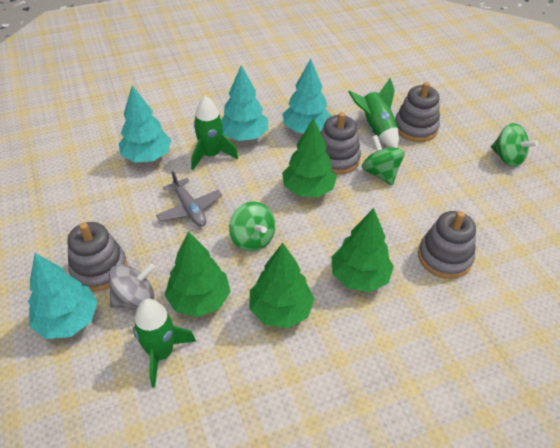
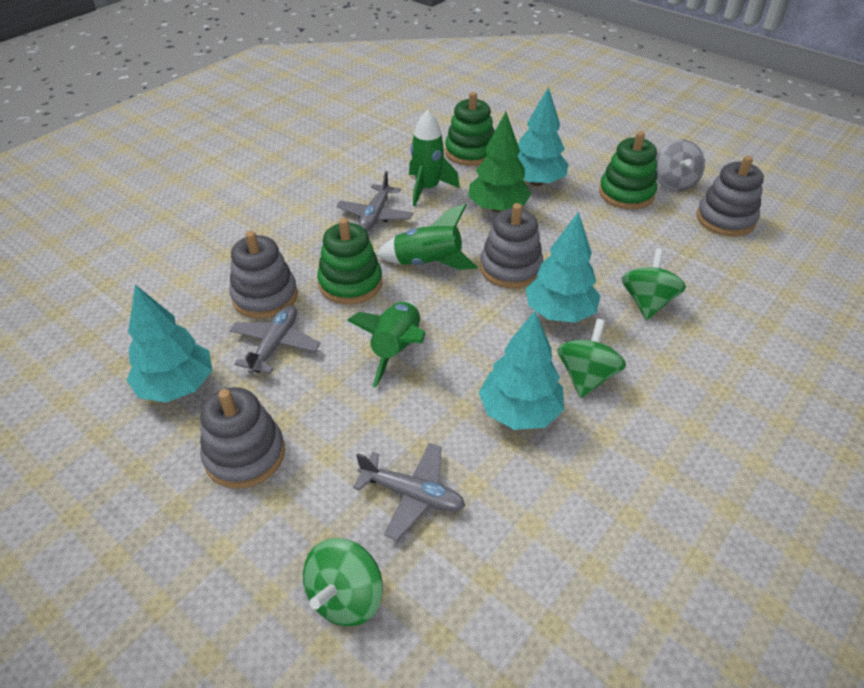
green stacking toy: none = 0 -> [317,218,382,305] [445,92,495,166] [599,131,657,209] = 3
green tree: [165,231,231,317] [249,243,315,328] [282,118,337,197] [331,208,394,292] = 4 -> [468,112,531,212] = 1
grey plane: [156,171,222,227] = 1 -> [229,305,321,374] [336,171,413,231] [353,443,465,541] = 3

